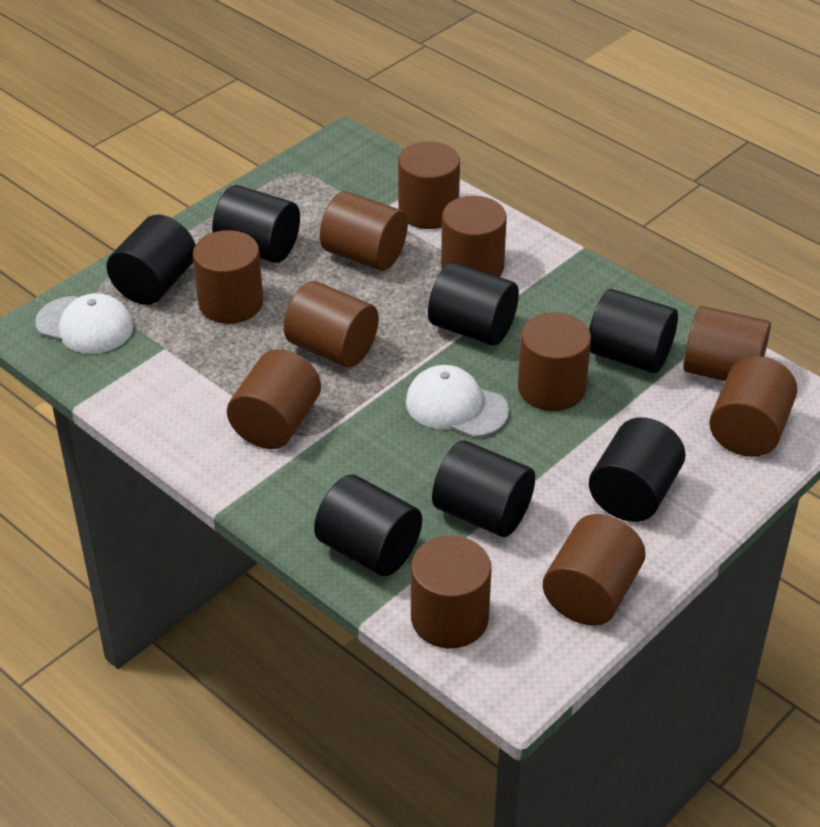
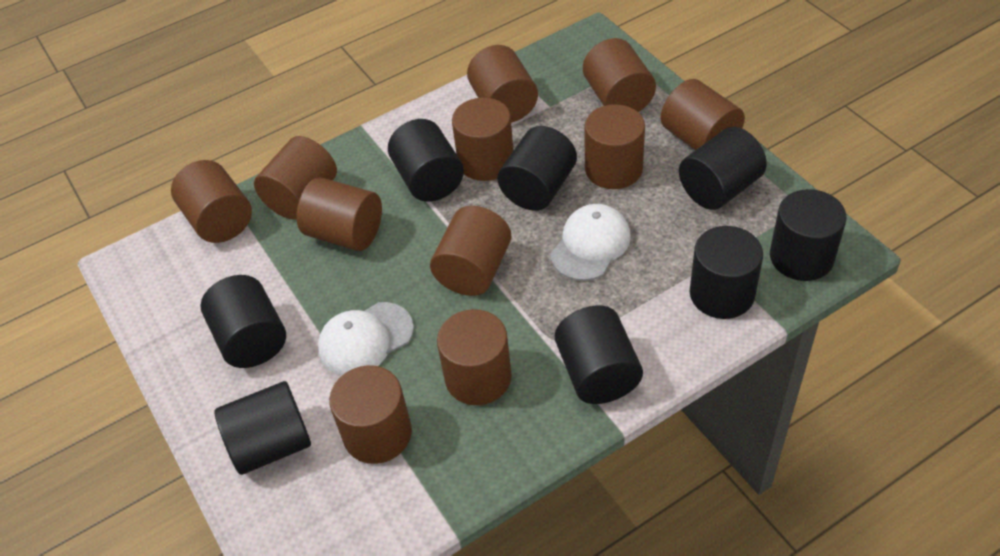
black cylinder: [106,214,195,305] [212,185,300,263] [314,474,422,576] [428,262,519,345] [432,440,535,537] [589,289,678,373] [589,417,686,522] = 7 -> [200,275,286,368] [215,381,311,475] [388,119,464,202] [497,126,577,211] [555,305,643,404] [679,127,767,210] [690,226,763,319] [770,189,847,281] = 8

